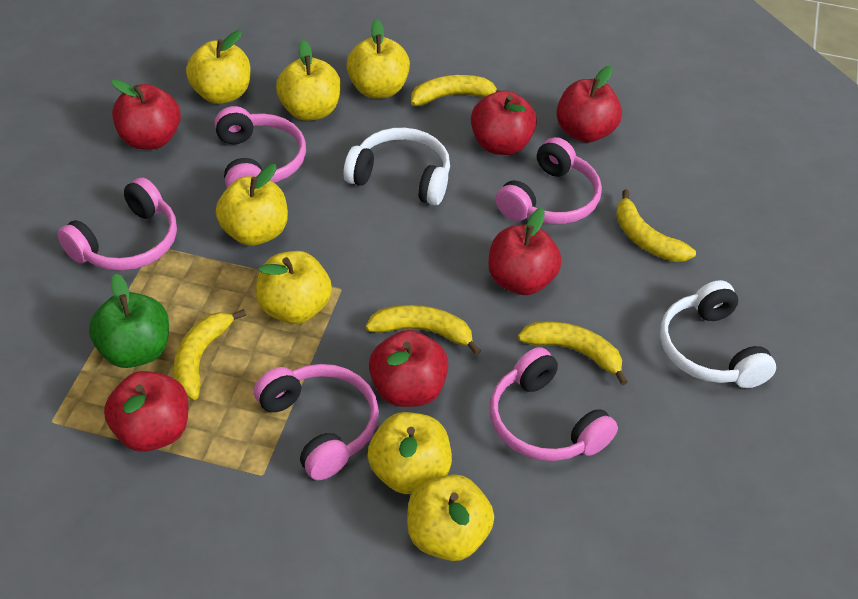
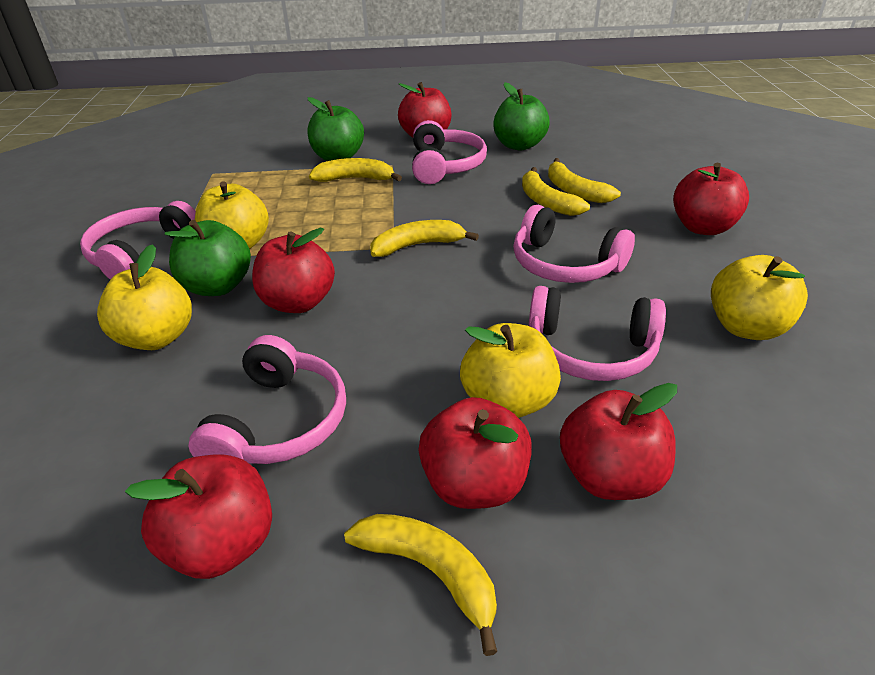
green apple: [89,273,169,368] = 1 -> [165,220,251,296] [307,97,364,161] [493,82,550,151] = 3
white headphones: [343,128,450,206] [660,280,776,388] = 2 -> none = 0
yellow apple: [186,30,250,104] [216,164,288,246] [256,251,332,324] [276,40,341,121] [347,19,410,99] [368,412,452,494] [407,474,494,561] = 7 -> [97,244,192,350] [195,182,269,249] [460,323,561,418] [711,255,808,340] = 4

